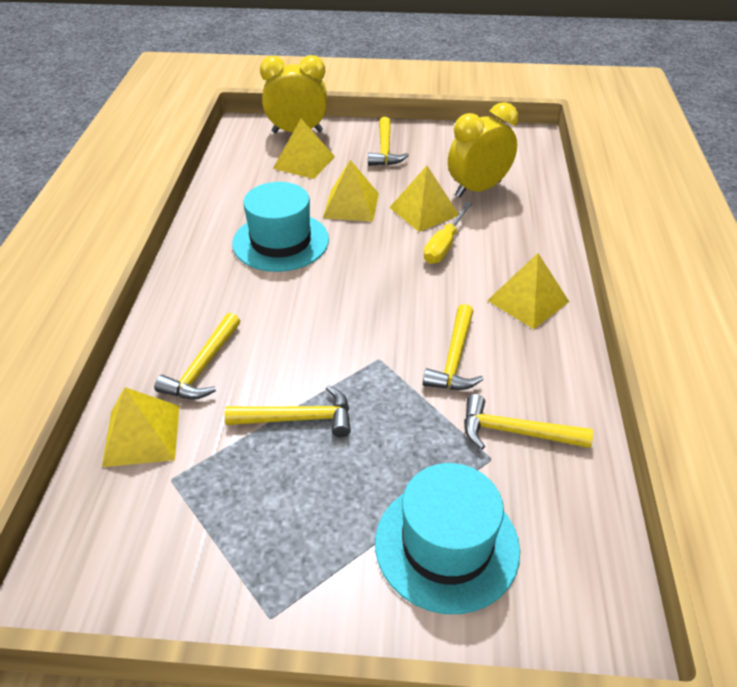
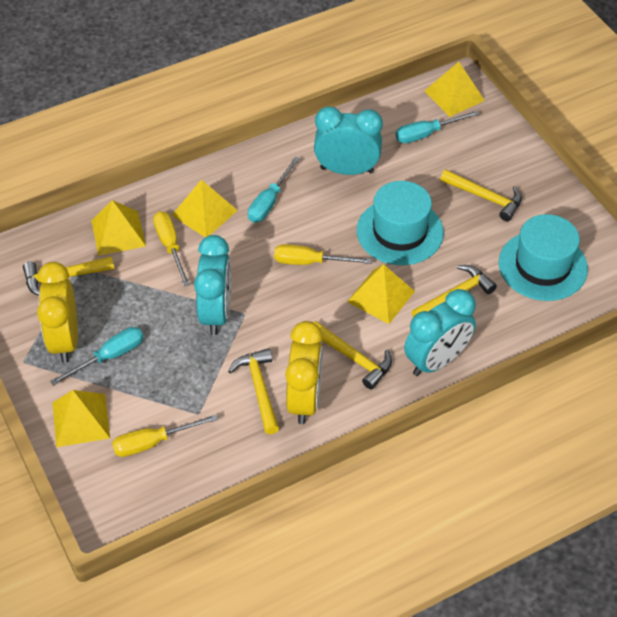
turquoise clock: none = 0 -> [194,235,231,335] [314,106,383,175] [404,289,476,376] = 3
turquoise screwdriver: none = 0 -> [50,327,144,386] [248,157,300,223] [395,111,479,143] = 3
yellow screwdriver: [424,202,472,264] = 1 -> [112,415,218,457] [153,211,190,286] [274,244,372,265] = 3

